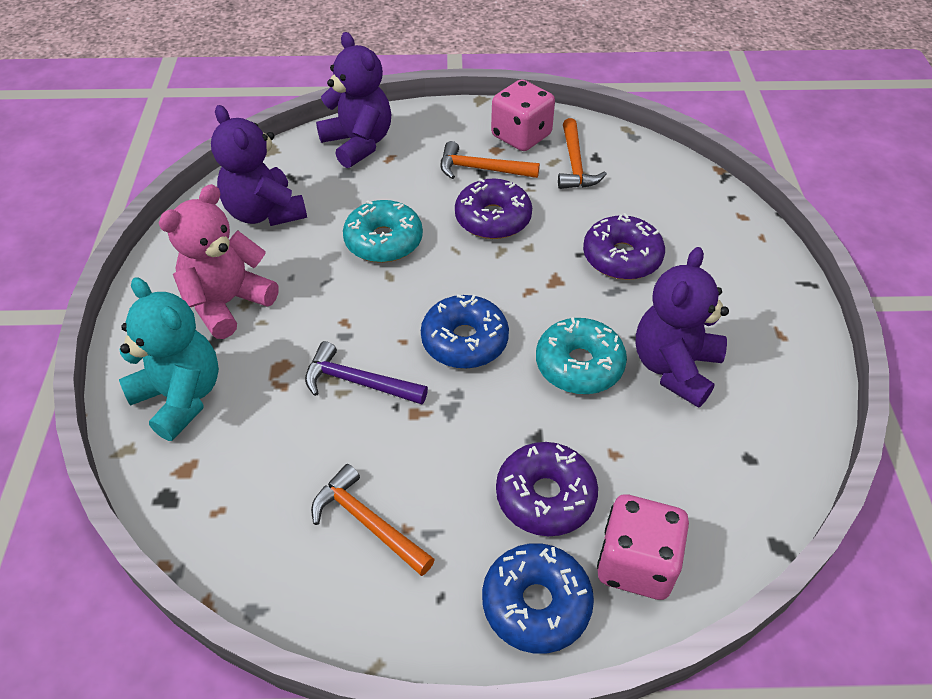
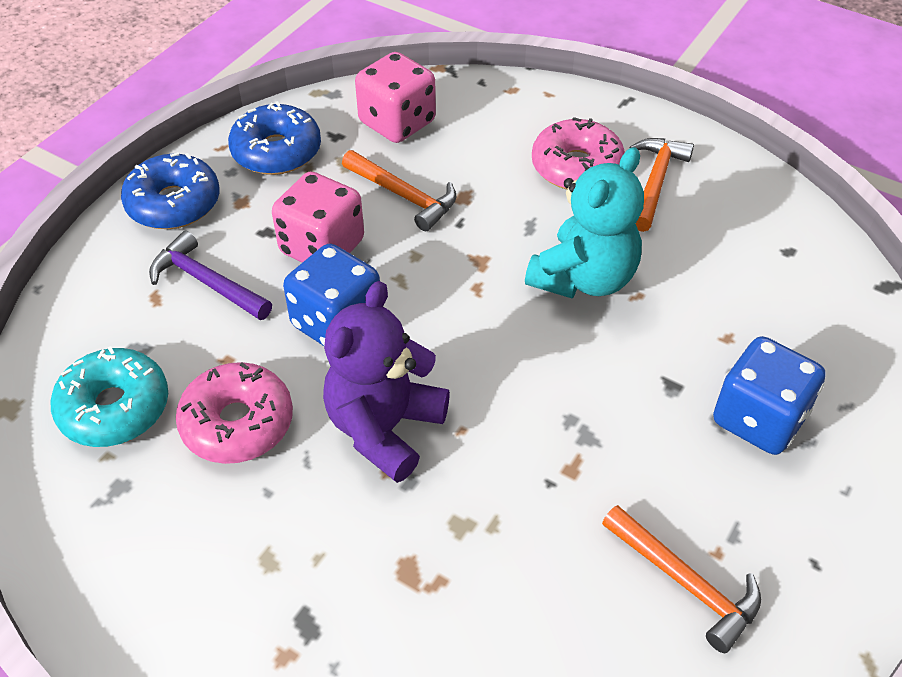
blue dice: none = 0 -> [283,244,380,346] [713,336,826,455] = 2
pink donut: none = 0 -> [176,362,293,464] [532,117,625,189] = 2
pink teddy bear: [159,184,279,339] = 1 -> none = 0
purple donut: [455,178,532,239] [496,442,598,536] [583,213,665,280] = 3 -> none = 0
purple teddy bear: [211,105,307,226] [316,32,391,168] [635,247,729,408] = 3 -> [323,281,450,483] = 1
turquoise donut: [343,200,423,263] [536,317,627,394] = 2 -> [51,346,168,447] = 1

